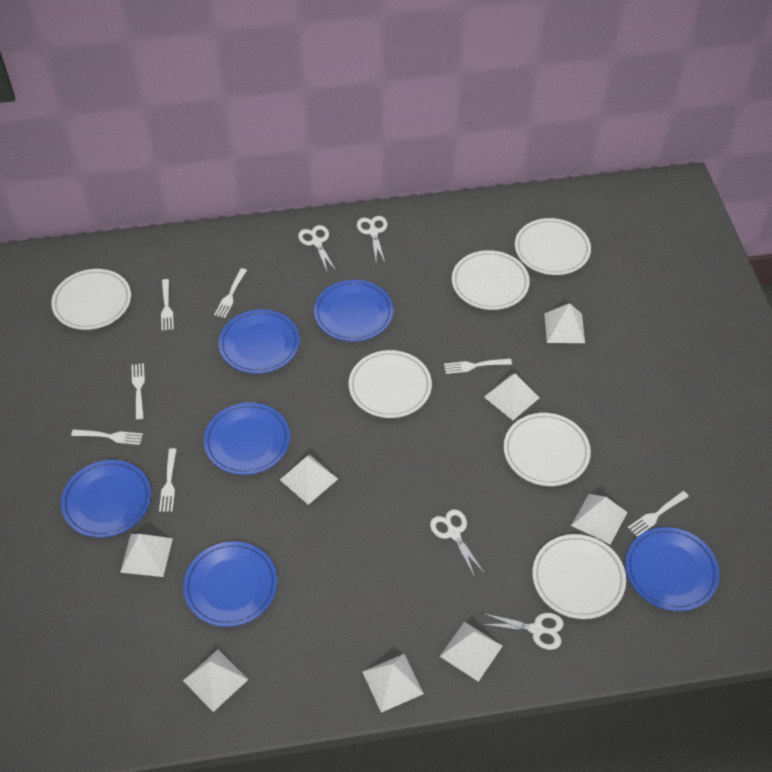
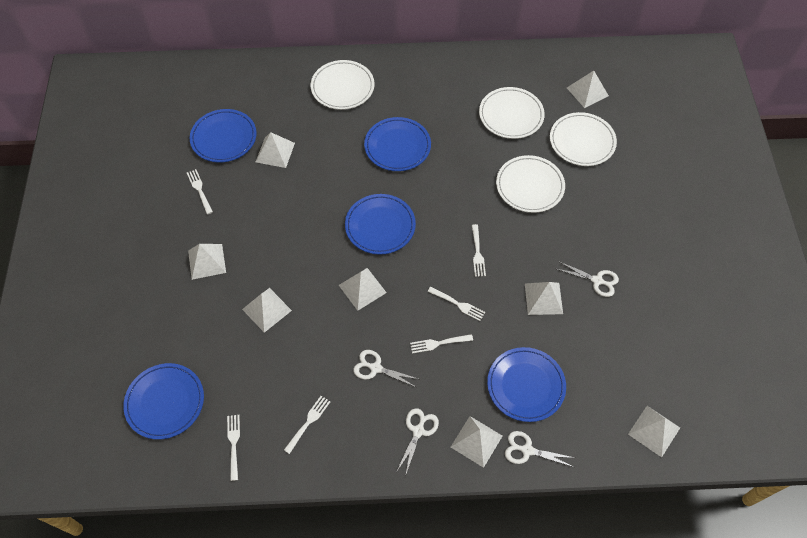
blue plate: [61,460,151,538] [183,541,277,627] [204,402,290,475] [219,309,300,374] [314,280,393,342] [625,527,719,611] = 6 -> [123,363,204,439] [190,109,257,163] [345,194,416,255] [364,117,431,171] [487,347,566,422] = 5
white fork: [71,429,143,445] [131,363,145,419] [159,448,177,512] [161,279,174,331] [214,268,247,318] [444,359,512,374] [628,491,689,537] = 7 -> [187,169,213,214] [227,415,240,481] [284,396,330,454] [410,334,473,354] [428,287,485,321] [472,224,486,277] = 6
white plate: [51,269,131,330] [349,350,432,418] [452,250,530,310] [504,413,591,486] [515,218,591,275] [533,534,626,619] = 6 -> [311,60,375,110] [479,87,545,139] [496,155,565,213] [550,112,617,166] = 4

